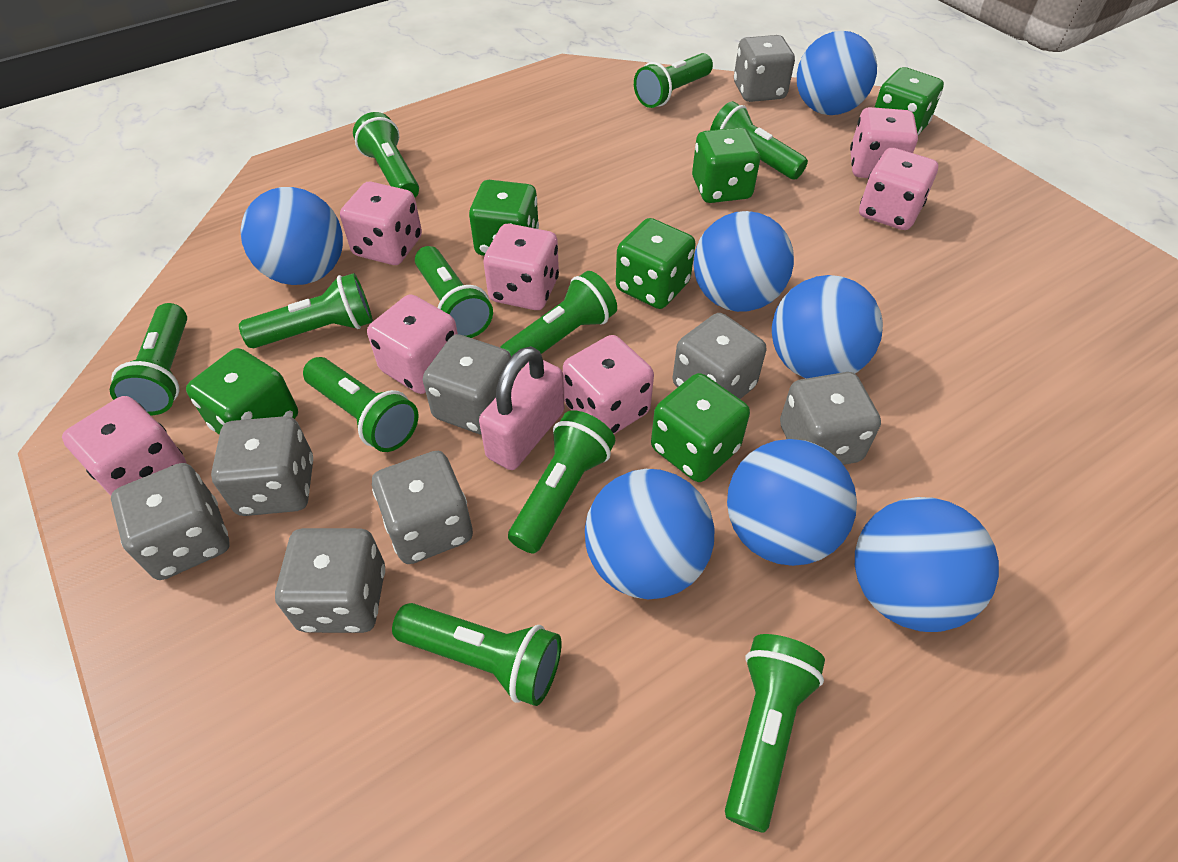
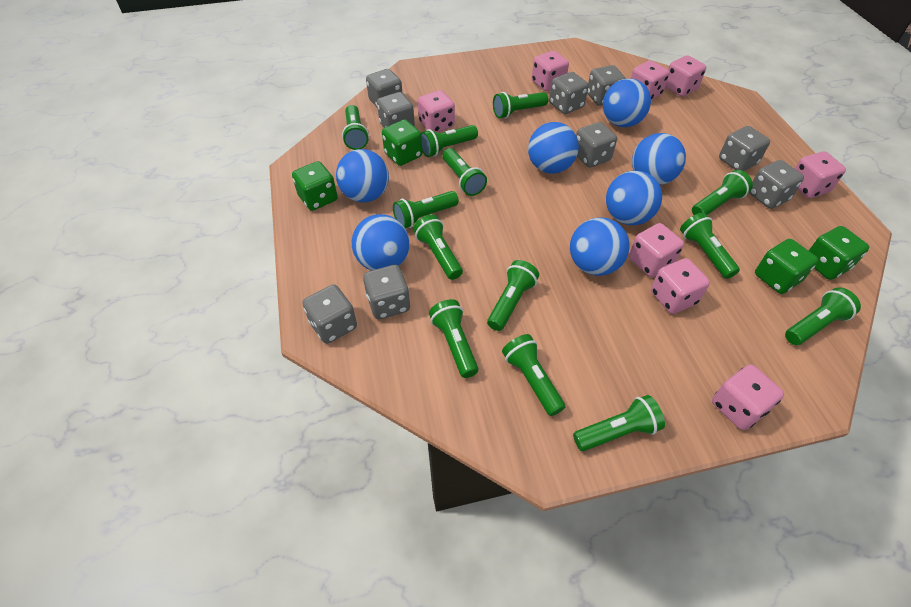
green dice: [186,348,298,435] [469,180,539,256] [616,218,695,309] [651,373,750,482] [692,127,760,203] [874,67,944,135] = 6 -> [292,161,338,211] [382,119,423,166] [755,239,818,294] [808,226,869,280] = 4
green flashlight: [110,303,187,415] [239,273,373,348] [303,357,418,452] [353,112,419,198] [392,603,561,706] [415,246,493,338] [500,271,617,368] [508,410,615,553] [634,53,713,108] [710,101,808,179] [725,634,825,833] = 11 -> [342,105,369,150] [393,191,459,228] [413,215,463,280] [421,125,478,157] [429,299,478,378] [442,148,487,196] [487,260,539,331] [493,92,549,118] [502,334,565,416] [573,395,665,451] [680,212,740,279] [692,170,753,215] [785,287,861,345] = 13
grey dice: [111,463,229,580] [211,416,313,516] [275,528,385,633] [372,451,473,564] [423,334,511,435] [673,313,766,399] [734,35,795,102] [780,372,881,465] = 8 -> [303,284,357,344] [363,265,410,319] [366,69,402,108] [377,92,415,128] [549,72,589,114] [576,122,617,168] [587,65,626,106] [719,126,770,171] [749,160,804,209] = 9
pink dice: [62,396,186,496] [340,182,422,265] [367,294,458,394] [484,224,559,310] [563,335,654,434] [850,107,918,178] [859,148,938,230] = 7 -> [418,90,455,132] [532,51,569,91] [629,223,684,277] [631,60,670,100] [651,258,710,314] [665,55,706,97] [712,365,784,430] [795,151,846,198] = 8
pink padlock: [479,346,564,470] = 1 -> none = 0

